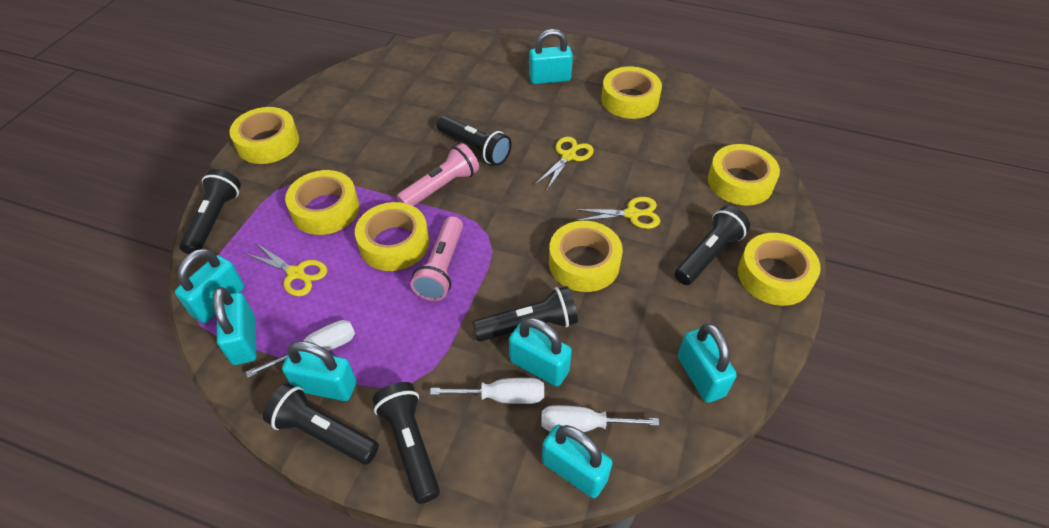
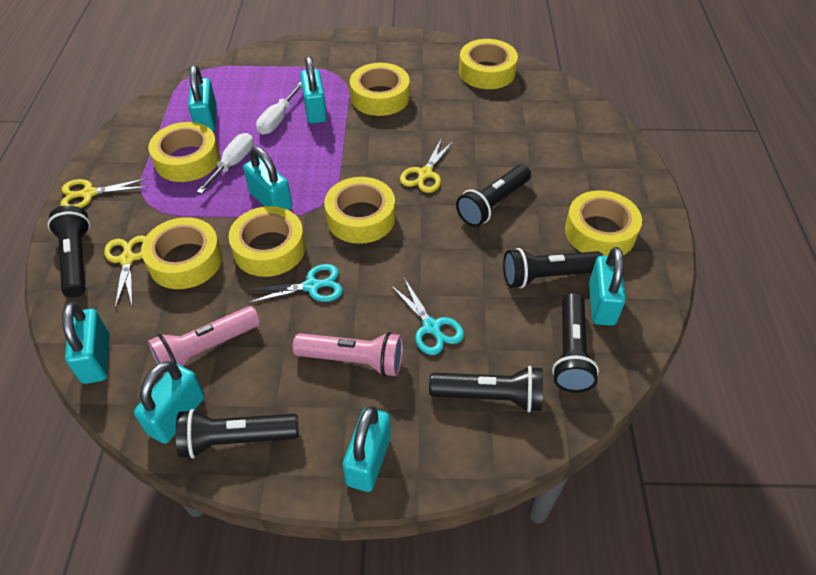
turquoise scissors: none = 0 -> [246,264,343,303] [391,278,464,355] = 2
white screwdriver: [246,320,355,378] [430,378,544,404] [541,405,659,432] = 3 -> [197,133,254,194] [256,82,302,135] = 2

